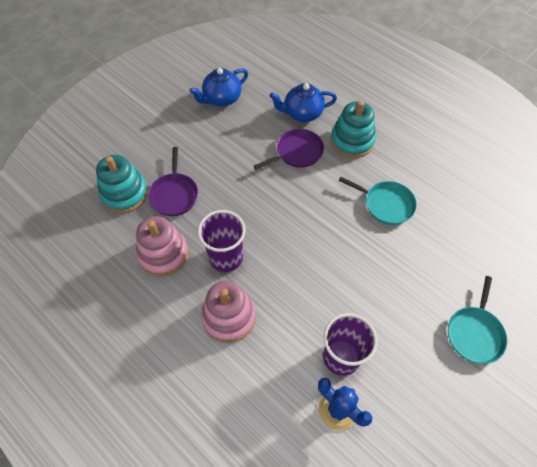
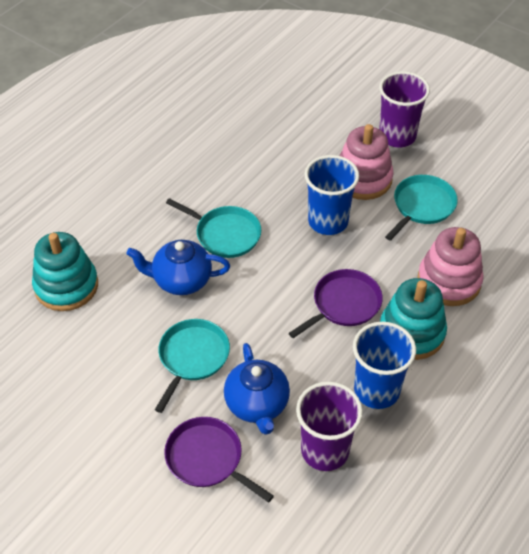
blue cactus: [318,378,372,431] = 1 -> none = 0
blue cup: none = 0 -> [305,155,359,235] [353,322,416,409] = 2
turquoise pan: [338,177,417,225] [448,276,507,364] = 2 -> [155,319,230,413] [166,198,261,258] [385,175,458,241] = 3

